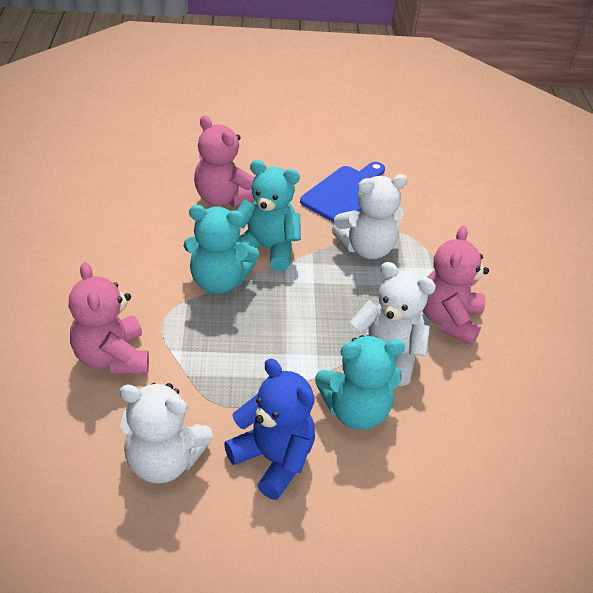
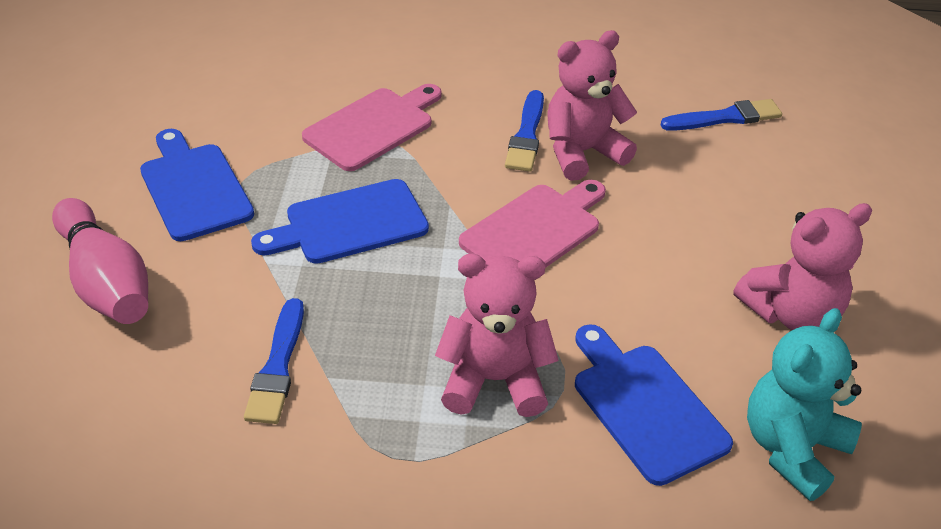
blue brush: none = 0 -> [244,298,304,424] [505,90,544,172] [661,99,782,131] = 3
blue cutting board: [300,162,385,222] = 1 -> [140,129,254,241] [251,179,429,264] [575,324,733,486] = 3
blue teddy bear: [224,358,315,500] = 1 -> none = 0
pink bowling pin: none = 0 -> [52,198,148,324] = 1
pink cutting board: none = 0 -> [302,84,442,171] [459,180,606,268] = 2
turquoise teddy bear: [184,205,259,294] [235,160,301,271] [315,335,405,430] = 3 -> [747,308,862,501] = 1
white teddy bear: [119,383,213,484] [332,174,408,259] [350,262,436,386] = 3 -> none = 0

